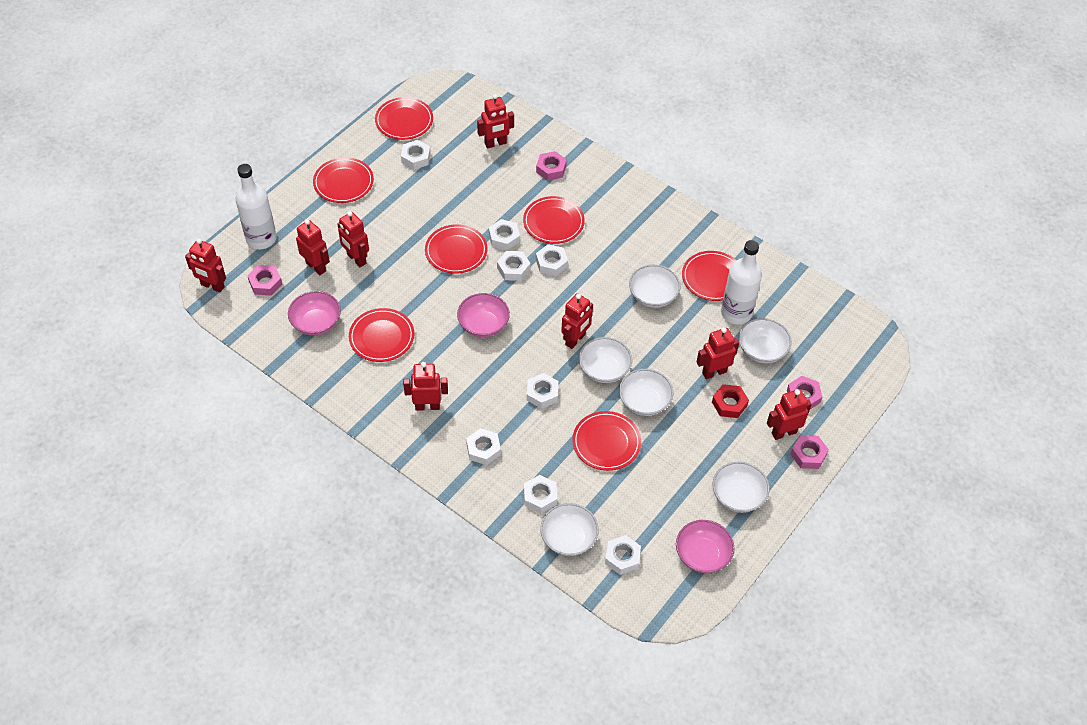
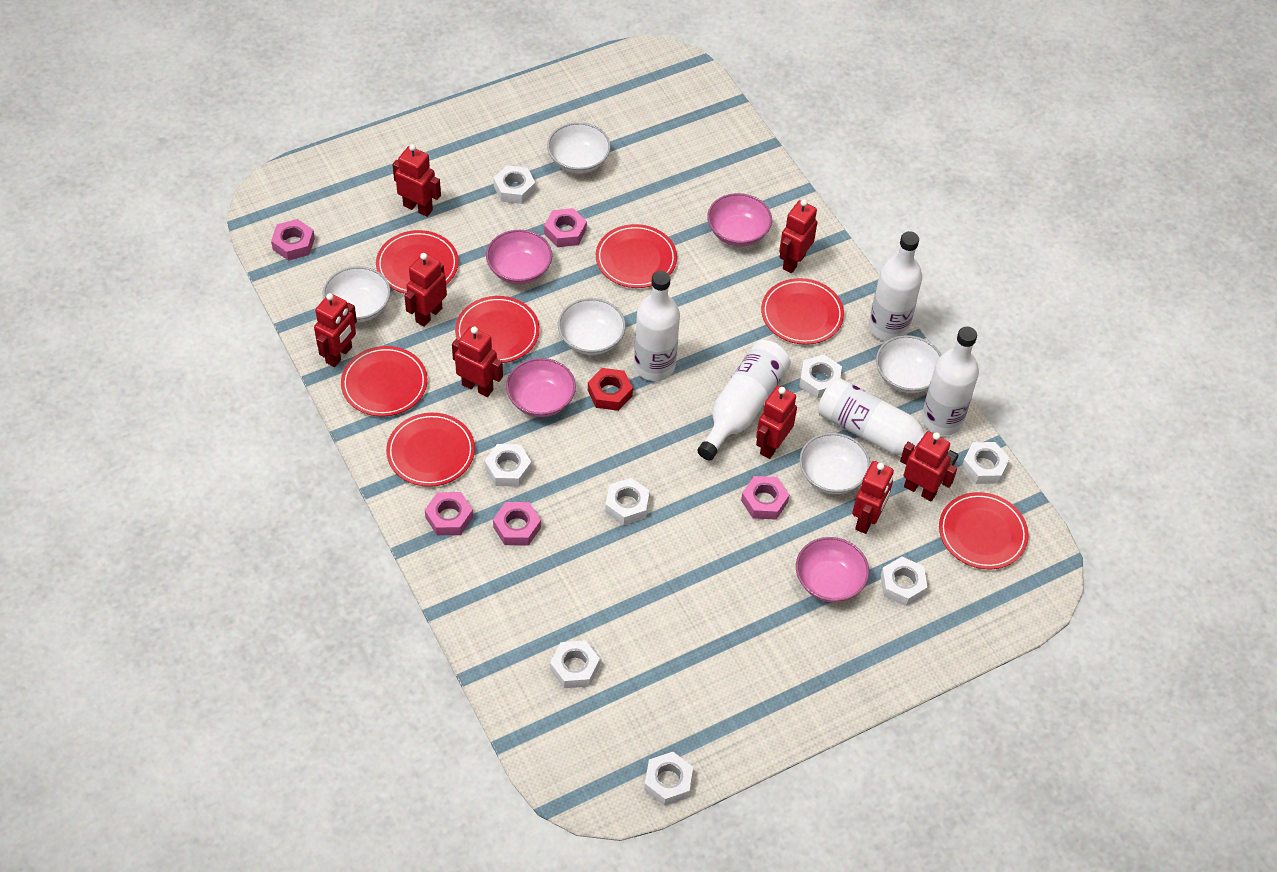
pink bowl: [288,291,341,335] [457,293,510,337] [676,520,735,573] = 3 -> [486,230,552,285] [506,358,576,417] [707,193,772,247] [796,537,869,603] = 4
pink nut: [248,265,283,296] [536,151,567,181] [787,376,822,409] [790,435,829,469] = 4 -> [271,219,315,261] [425,492,473,535] [493,502,541,546] [544,208,587,247] [741,476,789,520] = 5
white bottle: [235,164,277,249] [721,240,762,324] = 2 -> [634,271,680,381] [698,340,791,460] [818,378,958,466] [869,231,922,341] [922,327,979,436] = 5
white bowl: [540,503,599,556] [579,337,632,383] [619,369,673,416] [629,265,680,308] [713,462,769,513] [739,318,792,363] = 6 -> [322,266,391,323] [547,122,611,174] [558,298,626,355] [799,433,870,494] [876,335,942,393] = 5

